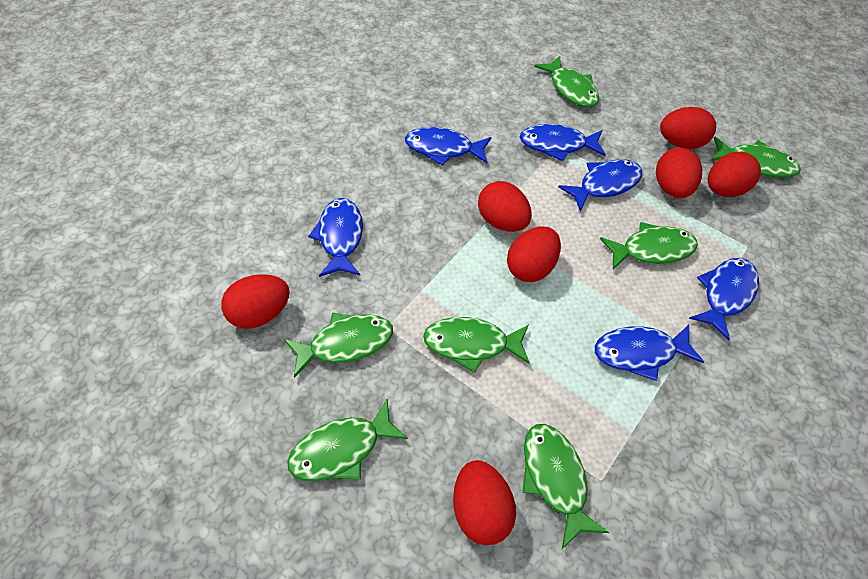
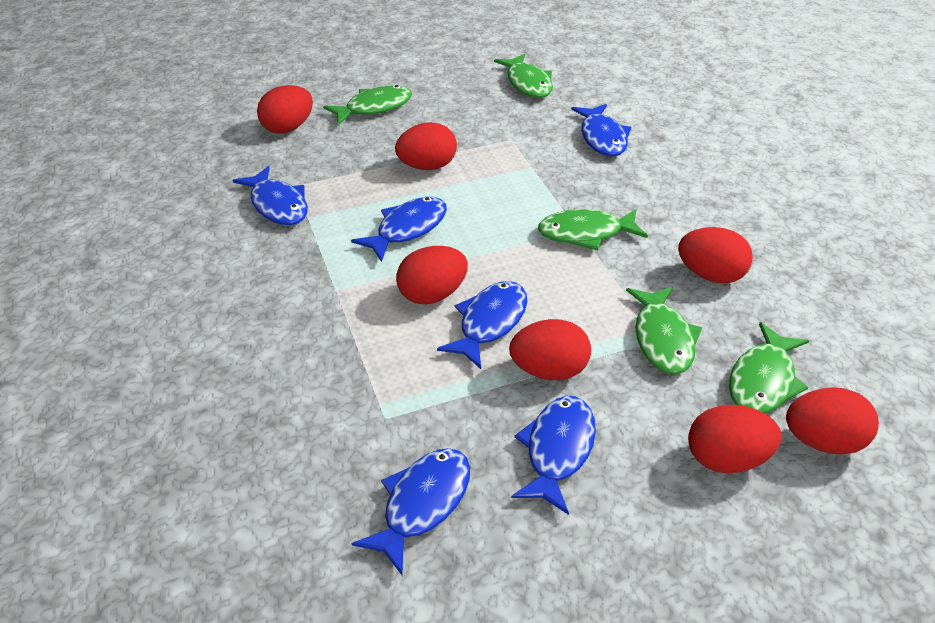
green fish: [284,313,393,378] [287,399,408,481] [423,317,530,373] [522,424,609,549] [534,56,599,108] [600,222,698,269] [710,136,801,178] = 7 -> [323,85,412,125] [494,54,553,98] [538,209,648,250] [626,287,702,374] [729,322,809,414] = 5

